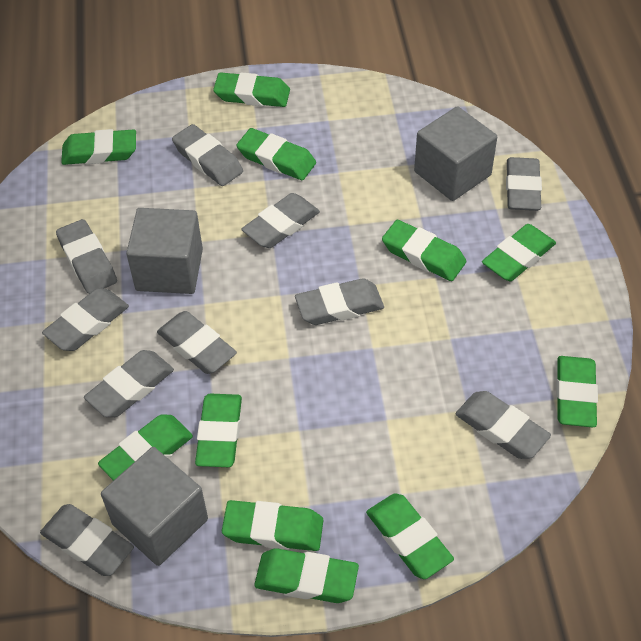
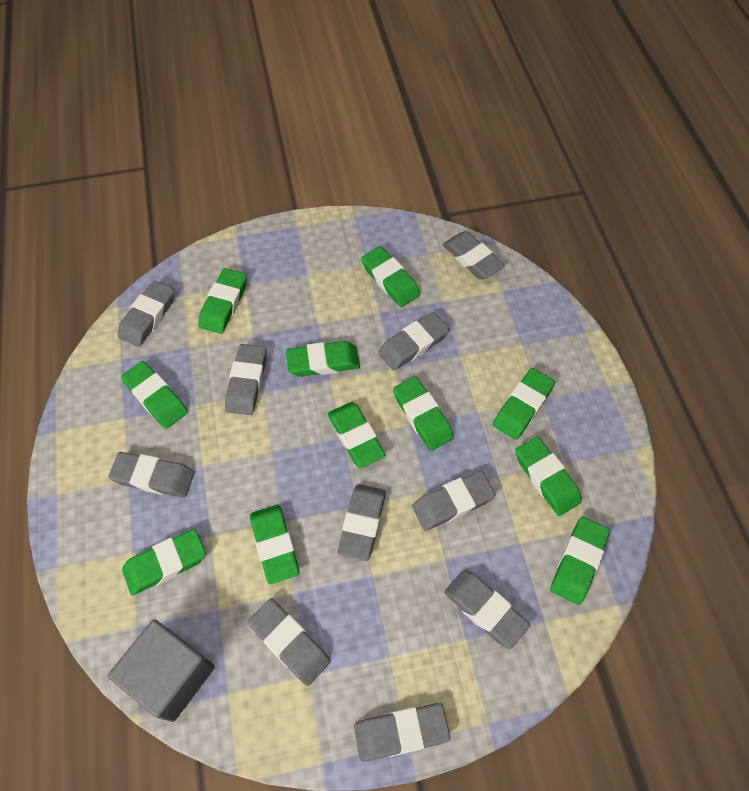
grey cube: [101,447,208,566] [126,208,203,294] [414,106,497,201] = 3 -> [108,619,215,722] = 1

